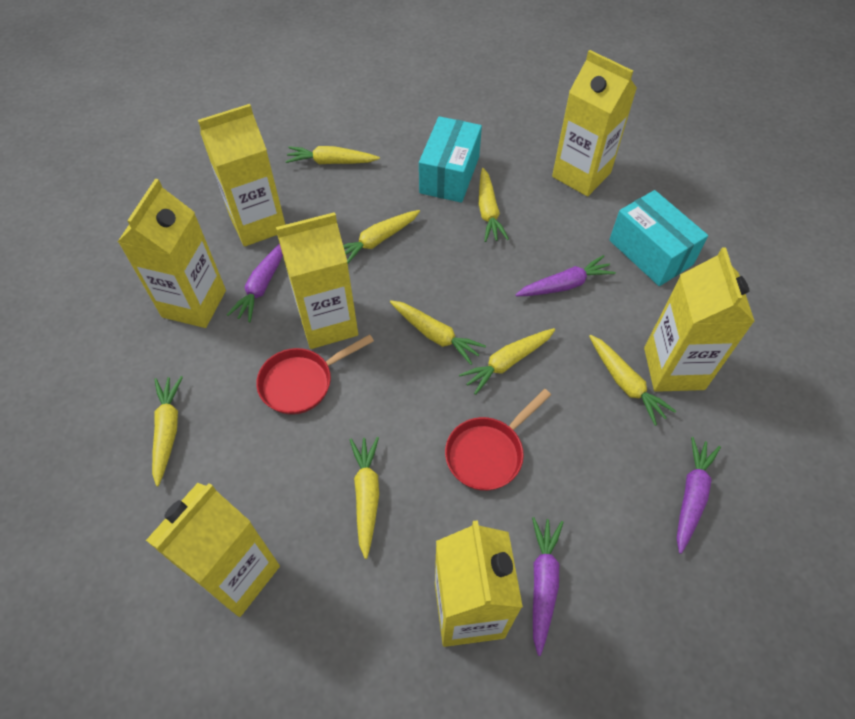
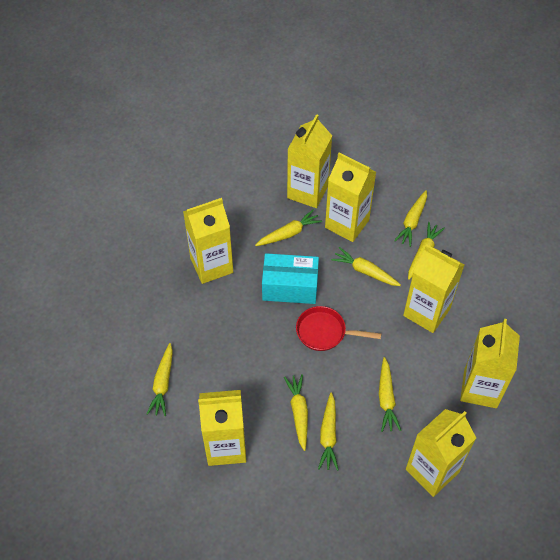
purple carrot: [227,243,283,322] [515,255,616,296] [532,517,564,656] [677,437,721,554] = 4 -> none = 0
red pan: [256,335,374,415] [445,389,551,491] = 2 -> [296,306,381,351] = 1
turquoise box: [419,116,482,203] [609,190,708,286] = 2 -> [262,253,319,304] = 1

